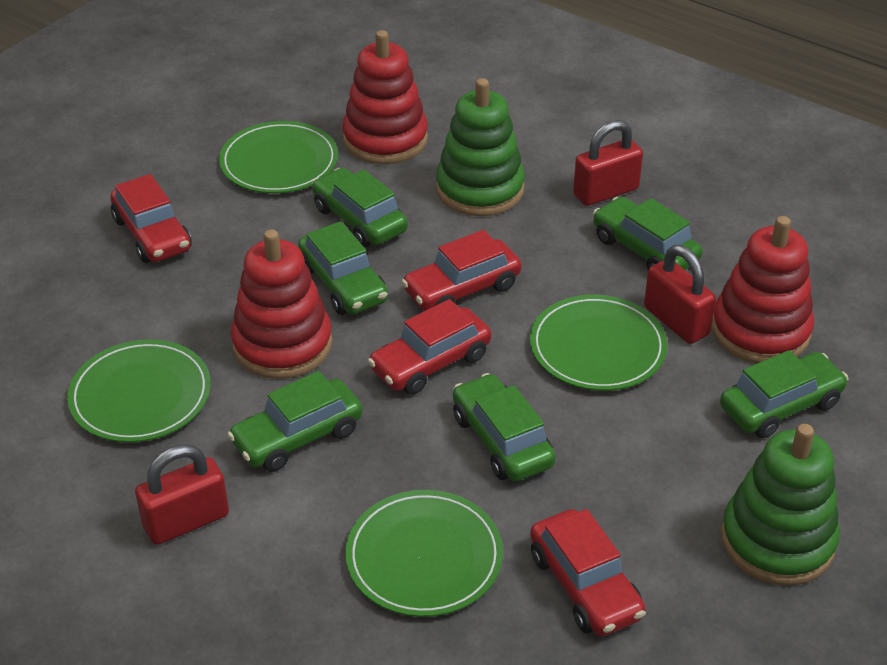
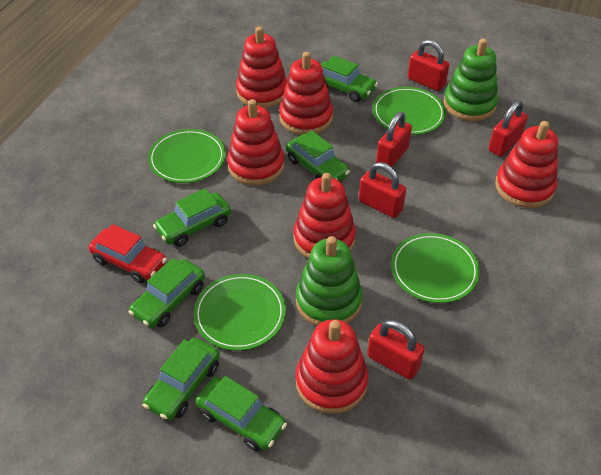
red car: [110,174,192,263] [368,299,491,395] [401,230,521,311] [530,509,646,636] = 4 -> [89,224,167,283] = 1
red padlock: [135,445,229,545] [573,120,643,206] [644,245,716,344] = 3 -> [359,162,406,218] [367,320,425,380] [376,112,412,167] [408,39,450,91] [488,101,528,157] = 5
red stacking toy: [231,229,333,379] [342,30,428,164] [712,216,814,363] = 3 -> [227,99,285,186] [236,26,287,108] [279,52,333,135] [294,173,356,258] [296,319,368,414] [495,121,558,208] = 6

